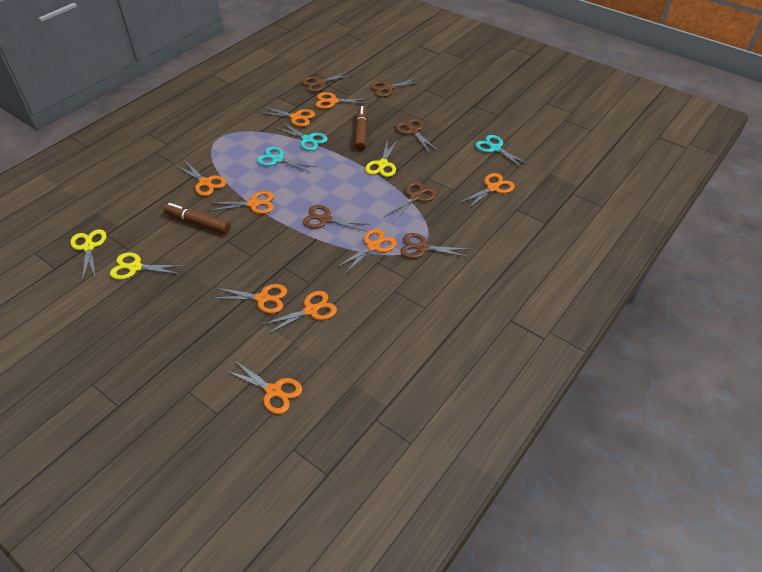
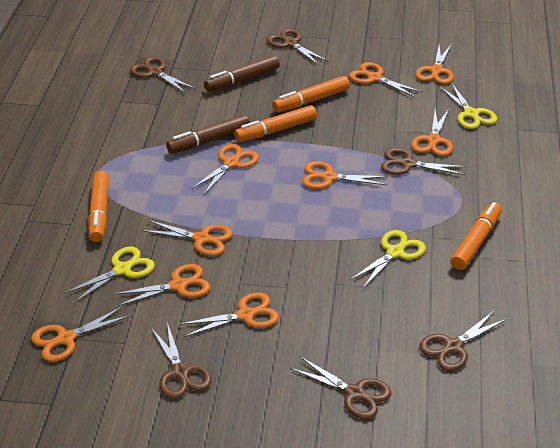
orange marker: none = 0 -> [88,171,109,242] [234,105,317,142] [272,76,350,112] [450,202,502,270] = 4
turquoise scissors: [257,147,315,173] [275,122,328,151] [475,135,530,169] = 3 -> none = 0

